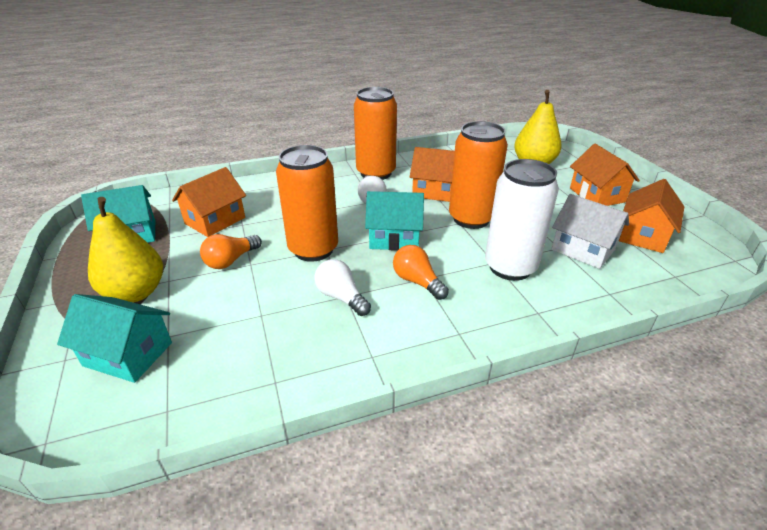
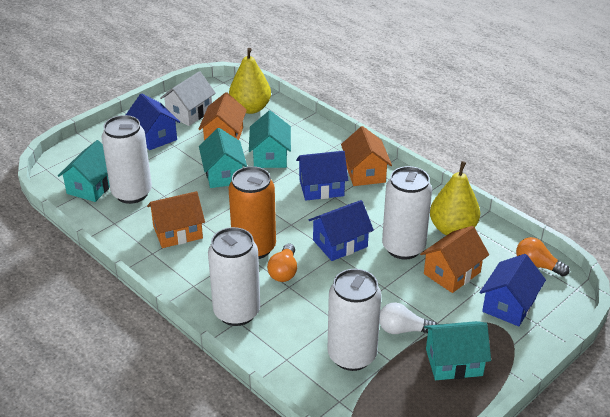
blue house: none = 0 -> [126,93,180,150] [296,151,348,200] [309,200,374,261] [480,254,546,326] = 4
orange can: [276,145,338,262] [354,87,397,180] [449,121,508,229] = 3 -> [228,166,276,259] = 1
turquoise house: [57,294,172,383] [81,185,155,243] [365,191,424,251] = 3 -> [58,140,110,202] [199,128,247,188] [249,111,291,168] [424,321,491,380] = 4
white can: [485,159,559,281] = 1 -> [102,115,152,204] [208,227,260,326] [328,269,382,371] [382,166,432,260] = 4
white light bulb: [314,259,371,316] [358,175,387,203] = 2 -> [380,302,437,334] = 1

